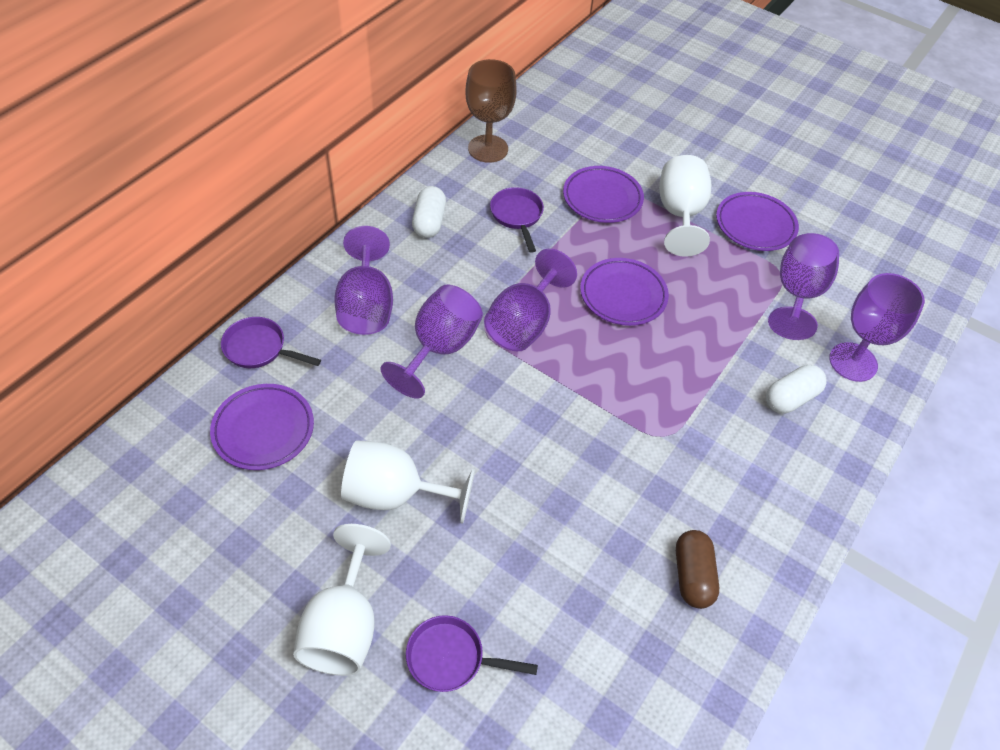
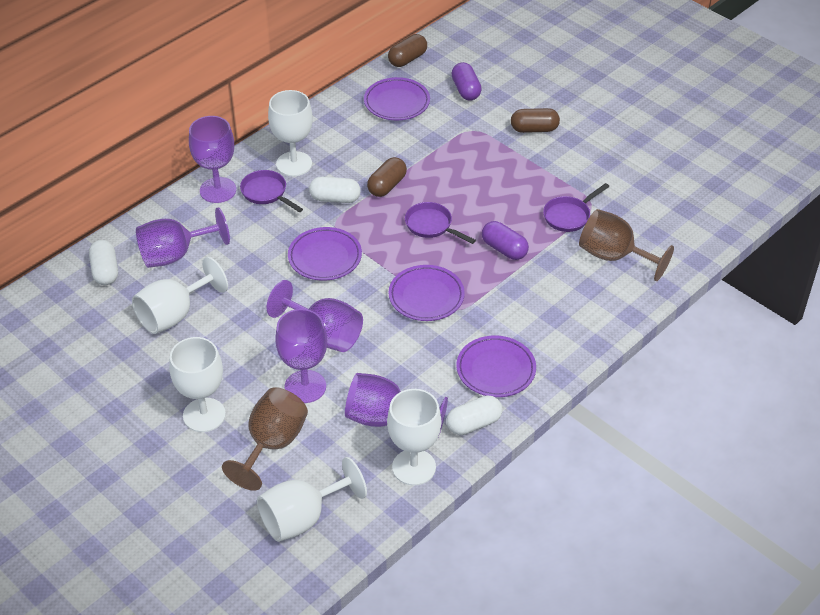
brown capsule: [676,530,719,609] = 1 -> [367,157,407,197] [388,34,427,67] [511,108,560,133] = 3
brown goblet: [465,59,517,163] = 1 -> [222,387,308,491] [579,209,674,281] = 2
purple capsule: none = 0 -> [451,62,482,101] [482,221,529,260] = 2
white capsule: [412,186,446,238] [766,365,827,413] = 2 -> [89,240,118,285] [309,177,361,203] [446,395,502,435] = 3
white goblet: [293,524,391,676] [341,440,475,524] [659,155,711,257] = 3 -> [132,257,228,334] [169,337,226,432] [257,457,367,542] [268,90,313,176] [387,389,441,486] = 5

